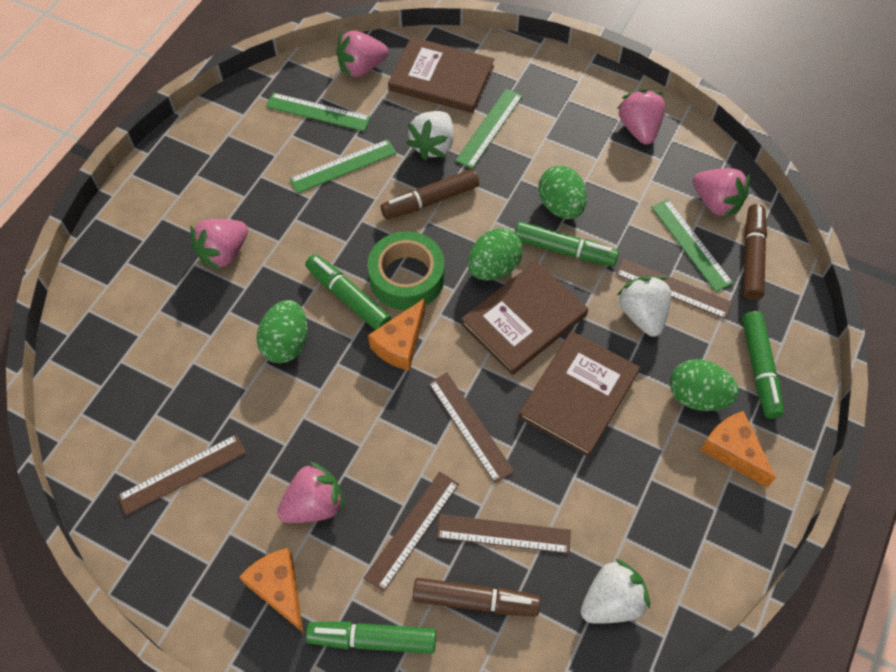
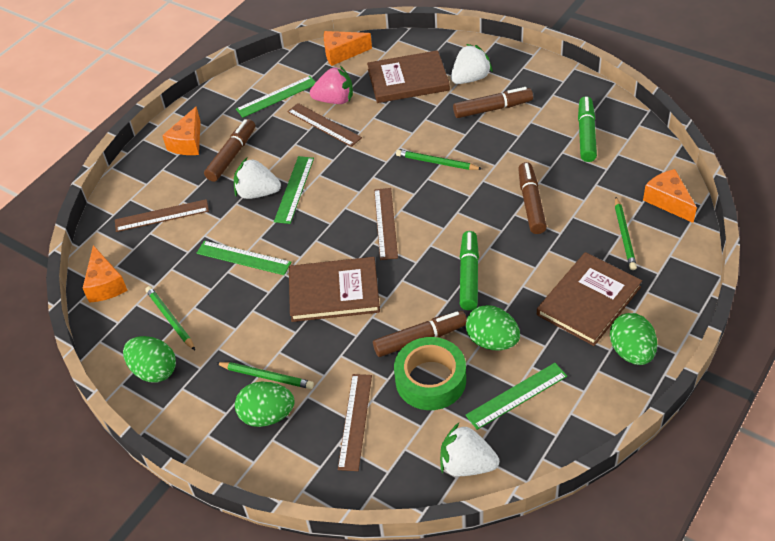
brown marker: [381,169,479,219] [413,578,540,616] [743,204,767,300] = 3 -> [204,119,255,182] [373,311,467,357] [453,87,533,118] [518,162,547,234] = 4
brown ruler: [117,434,246,515] [364,471,459,592] [428,373,514,483] [436,514,571,554] [615,258,733,319] = 5 -> [115,199,209,232] [287,103,362,147] [338,374,372,471] [374,188,398,260] = 4
green marker: [305,254,391,330] [306,621,436,654] [515,222,619,266] [742,311,784,419] = 4 -> [460,231,479,310] [578,96,597,162] = 2
green pencil: none = 0 -> [145,286,195,350] [216,362,314,389] [396,150,482,170] [615,197,637,270] = 4
orange cheese: [239,548,303,632] [368,298,425,371] [700,411,776,487] = 3 -> [83,245,128,303] [162,106,201,155] [324,31,372,66] [643,169,697,223] = 4
pink strawberry: [191,219,248,271] [277,461,345,523] [337,31,388,77] [617,89,665,145] [693,168,750,218] = 5 -> [310,66,353,104] = 1

